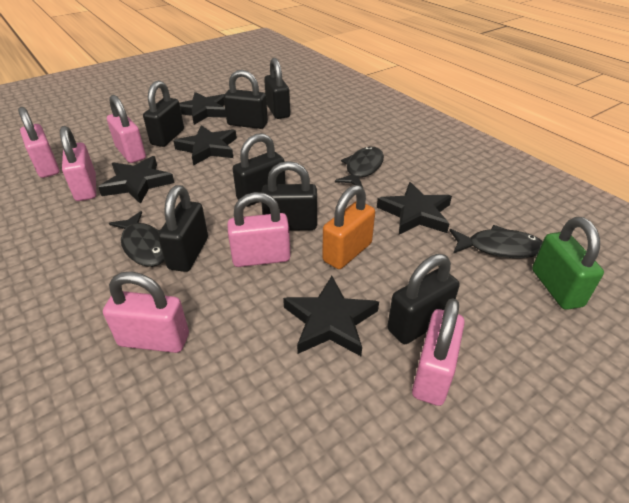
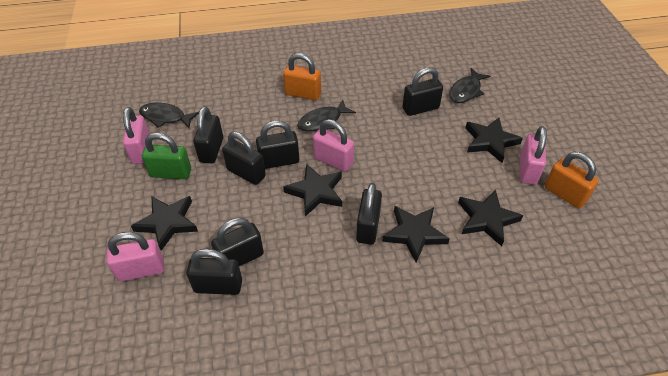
orange padlock: [322,185,375,269] = 1 -> [283,53,321,100] [544,152,599,208] = 2
pink padlock: [18,107,60,178] [60,126,96,201] [103,272,189,353] [107,95,146,163] [227,192,290,267] [412,298,465,406] = 6 -> [106,232,164,282] [123,107,150,164] [313,119,354,172] [520,126,547,185] = 4

